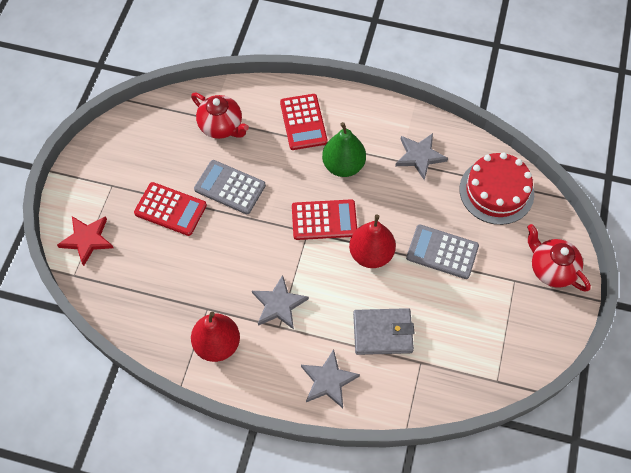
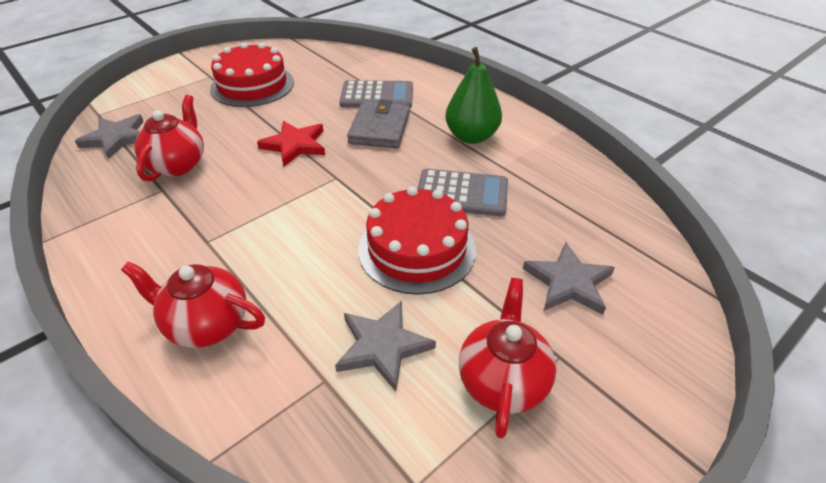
red cake: [460,152,534,225] = 1 -> [210,42,294,107] [358,186,476,295] = 2
red calculator: [134,182,207,236] [280,94,327,150] [292,199,357,240] = 3 -> none = 0
red pear: [191,312,240,362] [349,214,396,268] = 2 -> none = 0
red teapot: [191,93,249,139] [527,224,591,292] = 2 -> [121,261,265,348] [135,95,204,182] [459,278,556,439] = 3

